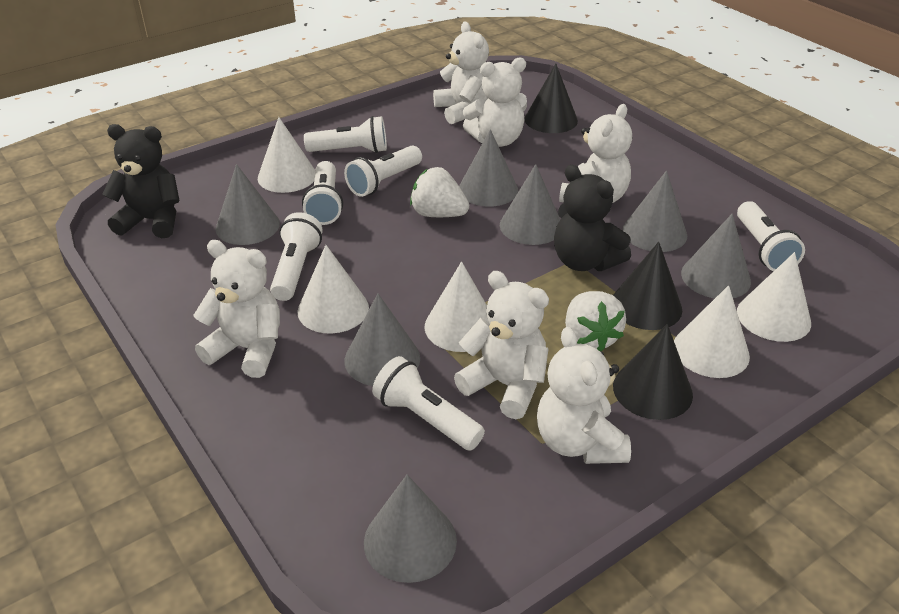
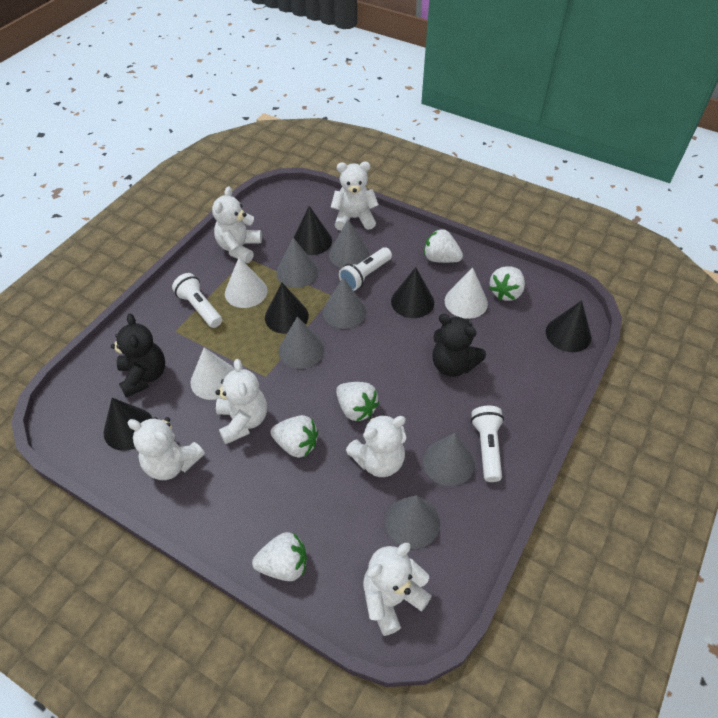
black cone: [525,64,578,133] [613,242,682,330] [613,324,693,420] = 3 -> [104,398,153,451] [265,283,309,334] [293,206,332,255] [391,267,434,318] [546,300,591,352] = 5
grey cone: [216,164,280,245] [344,293,420,386] [364,475,457,583] [459,129,518,207] [500,164,560,245] [623,171,687,252] [681,214,751,299] = 7 -> [276,238,318,288] [279,317,324,369] [323,277,366,329] [329,219,369,268] [385,495,440,549] [423,433,474,486] = 6
white cone: [258,117,315,193] [297,245,369,334] [424,261,489,352] [674,285,750,378] [737,252,811,342] = 5 -> [190,347,235,400] [225,258,267,308] [445,267,488,319] = 3
white flashlight: [270,212,323,301] [302,161,343,225] [304,116,387,153] [344,146,422,197] [372,356,485,451] [737,201,805,271] = 6 -> [172,273,222,328] [339,247,392,291] [471,406,504,482] = 3
white strawberry: [410,167,469,217] [565,291,626,351] = 2 -> [252,532,307,581] [270,415,318,458] [336,382,379,422] [424,229,463,263] [489,266,525,301] = 5

